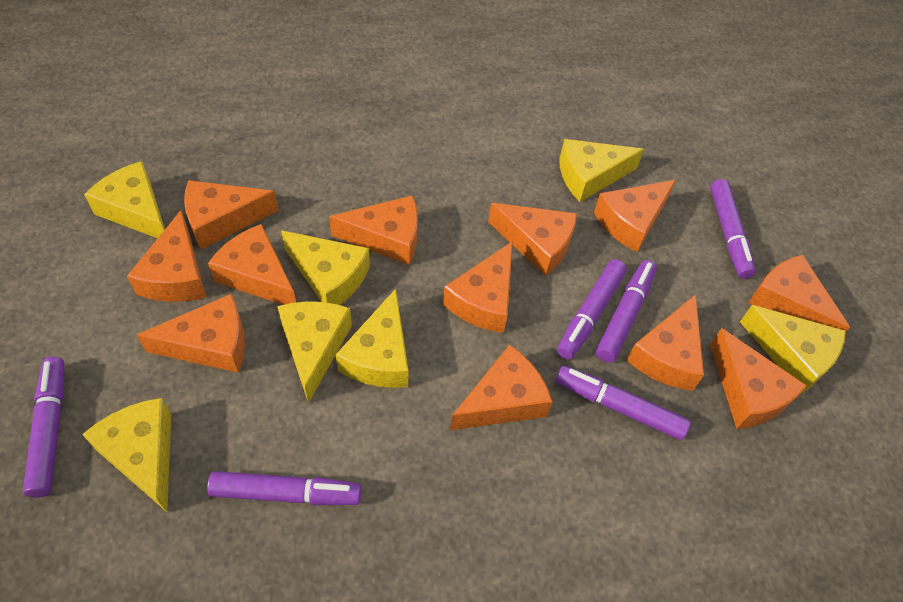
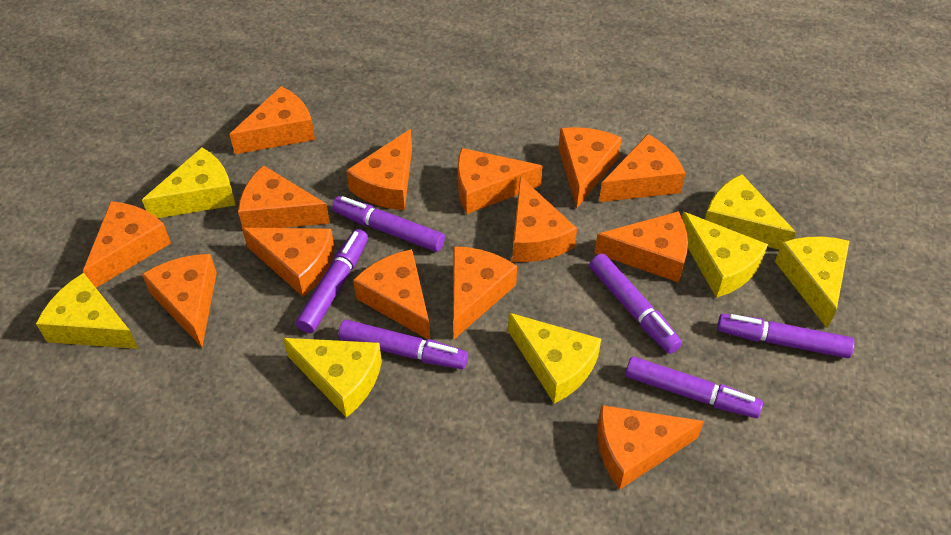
orange cheese: [127,210,206,302] [137,294,245,373] [184,180,278,249] [208,224,296,305] [329,195,418,265] [443,241,513,333] [450,344,553,430] [488,203,577,276] [594,180,676,252] [626,294,704,391] [710,328,807,429] [749,255,850,331] = 12 -> [83,201,171,288] [142,254,217,347] [229,86,315,154] [238,165,330,228] [242,228,335,297] [346,129,412,210] [353,249,430,339] [453,246,517,339] [458,148,543,214] [512,176,577,262] [558,127,622,208] [595,211,688,283] [597,405,704,490] [599,134,686,202] = 14

